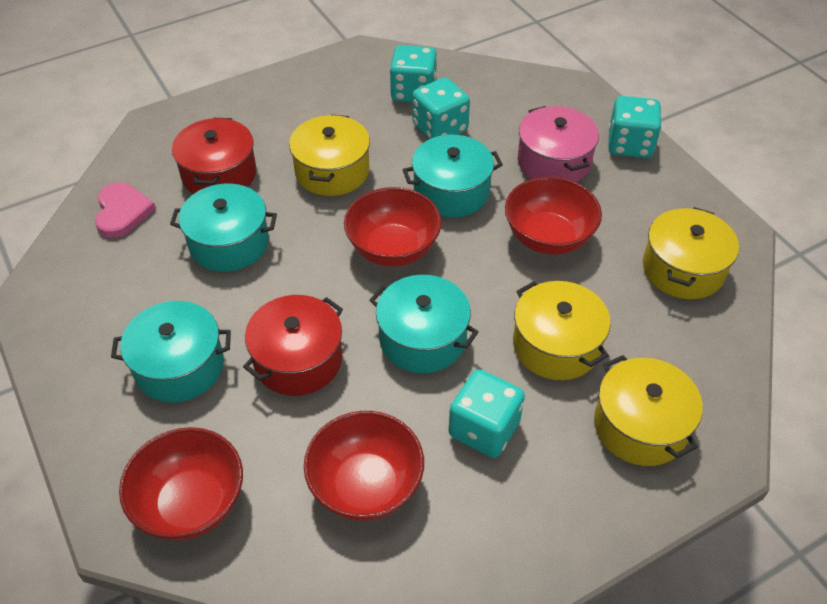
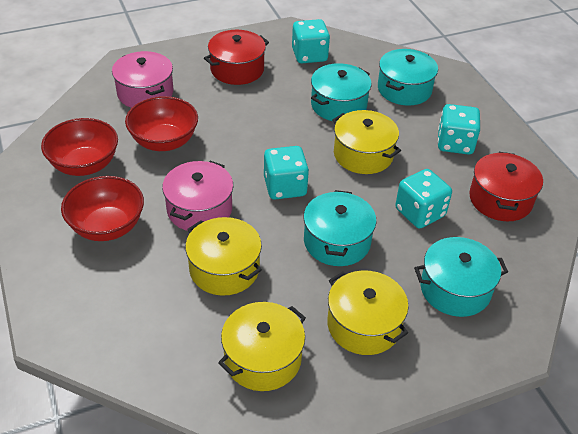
pink heart: [95,182,156,238] = 1 -> none = 0
pink pot: [518,106,599,182] = 1 -> [112,51,173,108] [162,161,233,231] = 2
red bowl: [119,427,243,540] [304,411,424,521] [344,187,442,267] [505,177,602,255] = 4 -> [41,118,118,176] [61,176,144,241] [125,96,198,151] = 3

